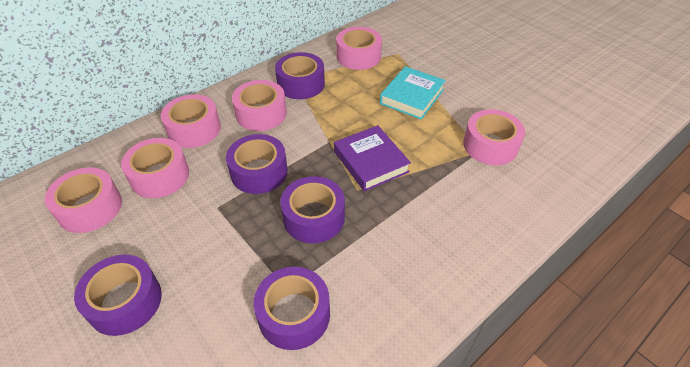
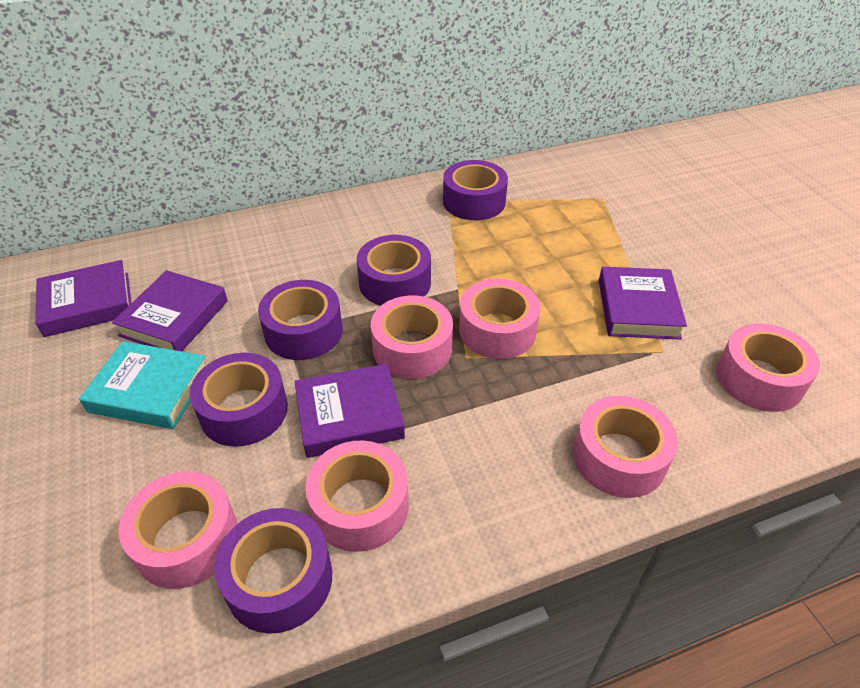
purple book: [334,125,411,191] = 1 -> [35,260,131,337] [112,270,228,351] [295,364,405,458] [599,267,687,340] = 4

